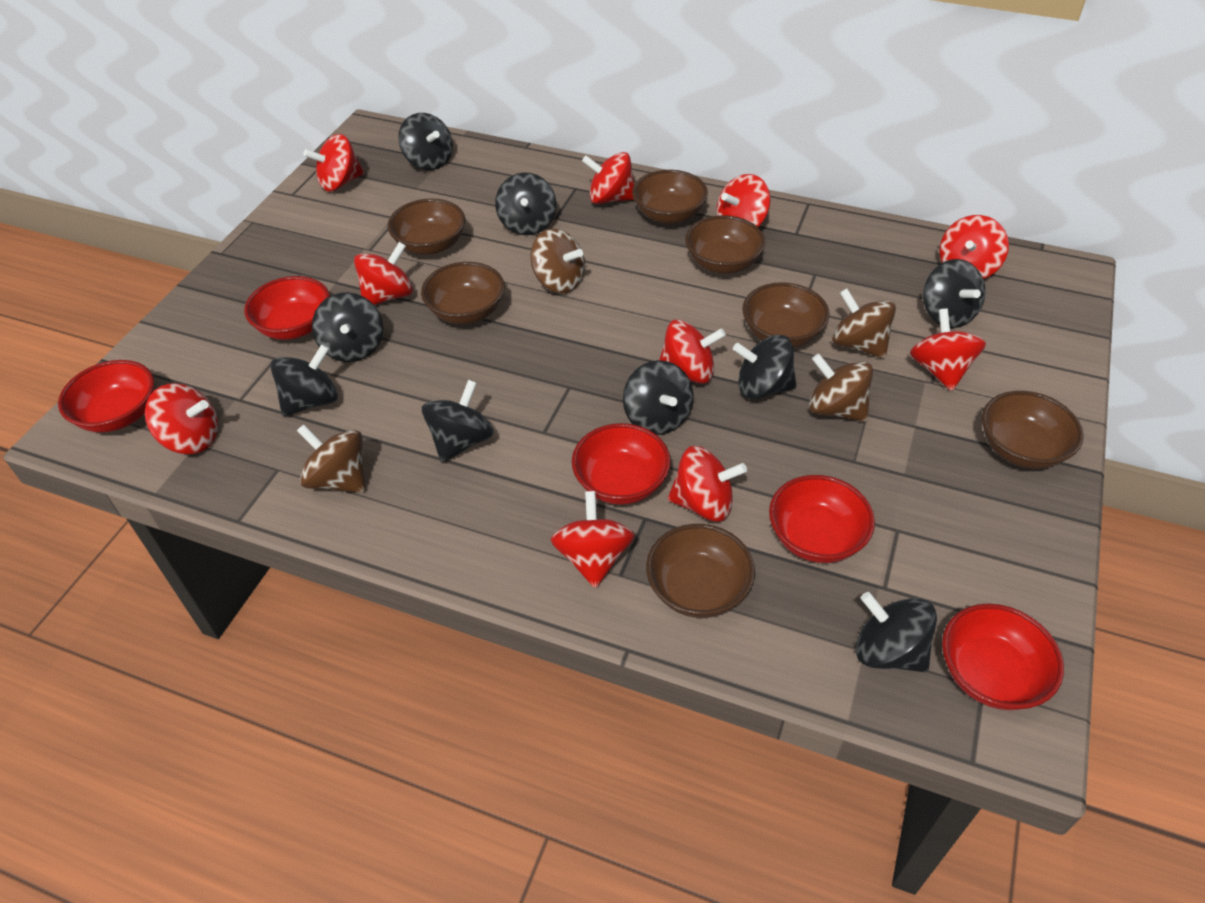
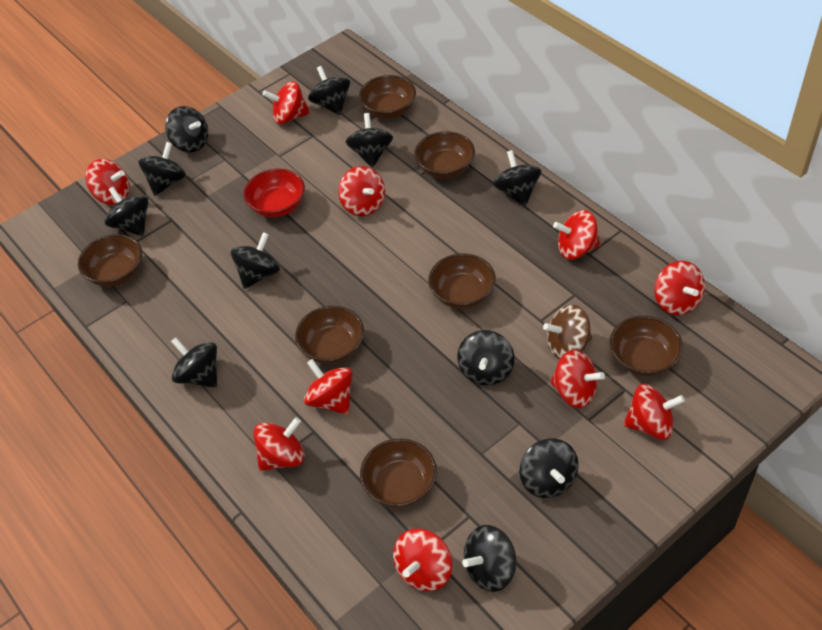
black spinning top: [270,344,338,416] [312,292,383,362] [398,113,453,170] [422,380,494,463] [495,172,556,235] [623,360,693,435] [733,335,797,399] [856,592,937,672] [923,259,985,328] = 9 -> [104,187,149,236] [138,142,186,196] [165,106,208,152] [171,337,217,388] [231,232,280,289] [308,66,350,115] [346,113,393,168] [457,330,515,385] [462,525,516,592] [493,150,541,206] [520,439,579,498] = 11
brown spinning top: [297,424,365,493] [530,229,585,293] [809,354,873,422] [832,288,896,358] = 4 -> [543,305,592,359] = 1
red bowl: [58,360,154,433] [244,276,330,340] [572,423,671,505] [769,475,875,563] [942,603,1064,710] = 5 -> [244,169,305,218] = 1

